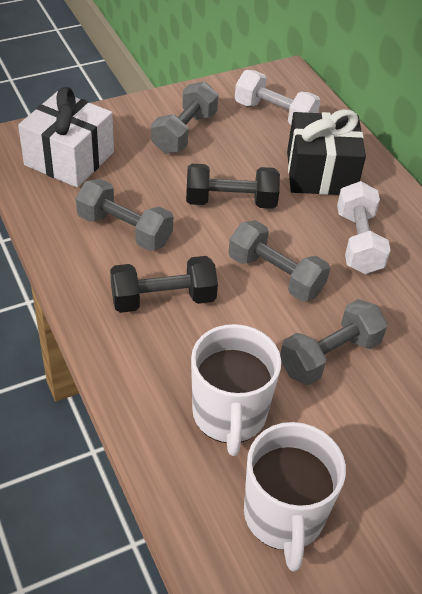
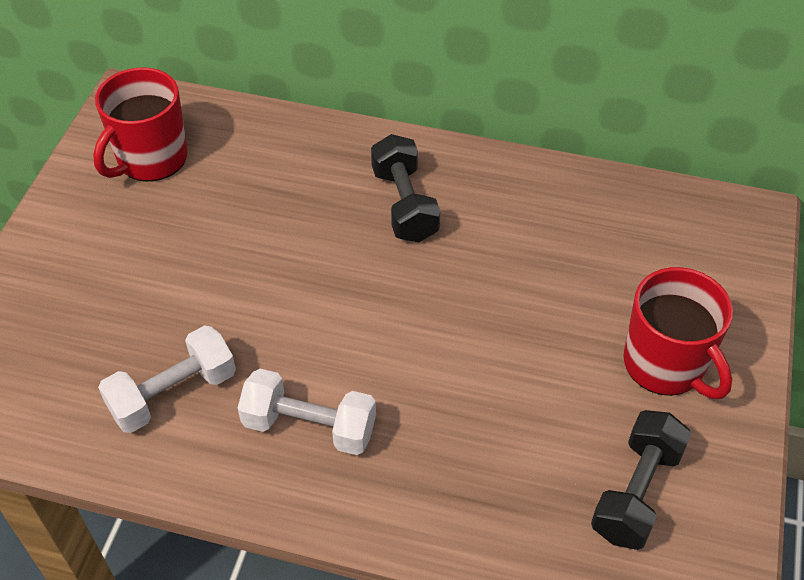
black gift: [287,109,366,195] = 1 -> none = 0
grey dumbbell: [76,179,173,251] [151,82,218,154] [228,220,330,301] [280,299,388,385] = 4 -> none = 0
red mug: none = 0 -> [93,67,188,182] [623,267,733,399] = 2
white gift: [18,87,114,188] = 1 -> none = 0
white mug: [191,324,281,456] [244,422,346,571] = 2 -> none = 0

